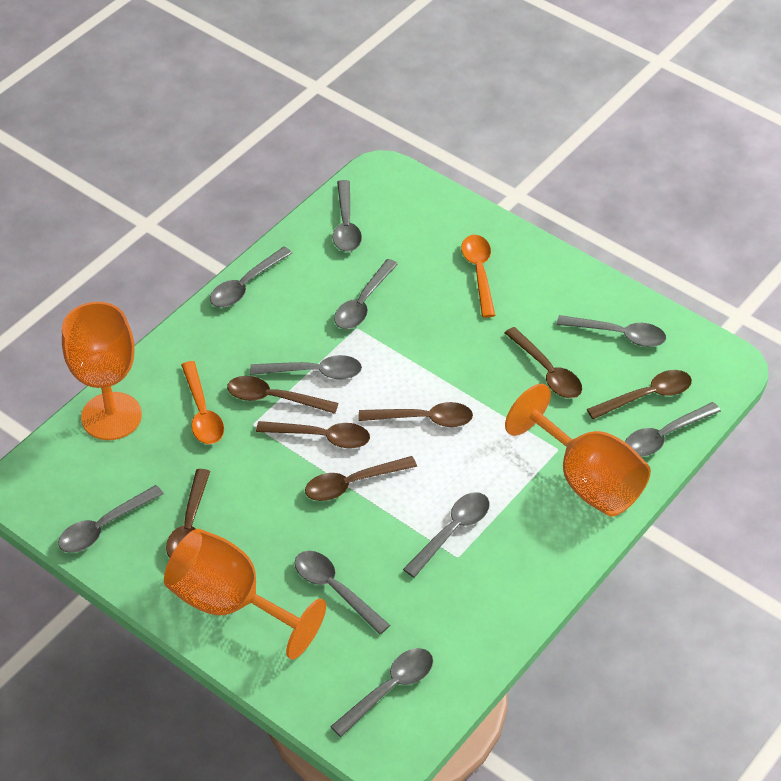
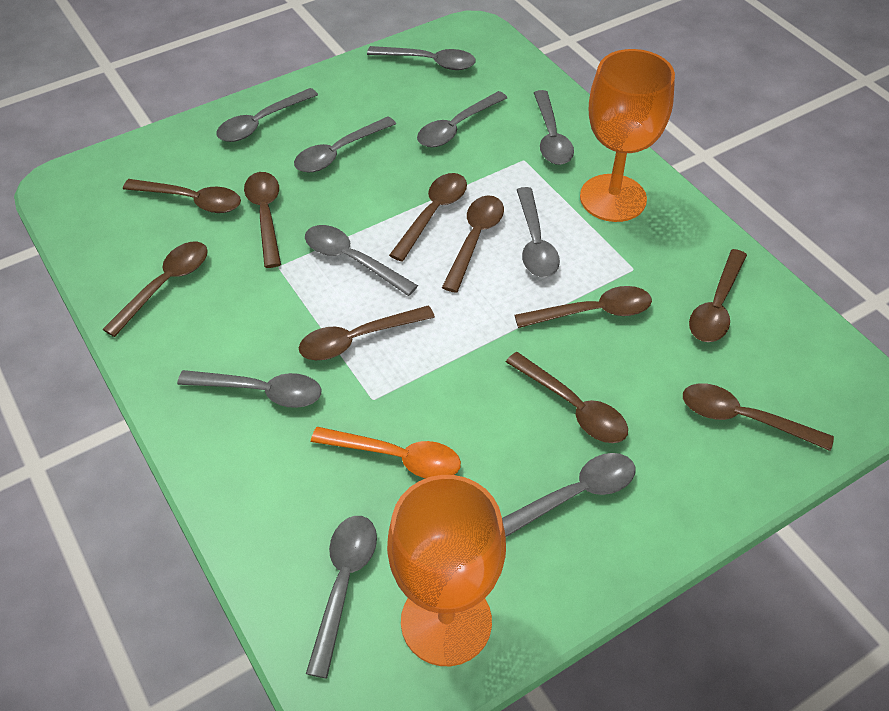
brown spoon: [166,469,210,558] [227,376,338,414] [256,421,370,449] [305,456,417,501] [359,402,473,427] [505,327,582,398] [587,370,692,419] = 7 -> [103,242,208,337] [123,179,241,213] [244,172,281,268] [299,305,435,360] [389,173,467,262] [442,196,504,293] [506,352,628,443] [515,286,652,328] [683,383,834,451] [689,249,747,342] = 10
orange goblet: [62,302,142,440] [164,529,326,659] [505,384,651,517] = 3 -> [387,475,506,666] [580,49,675,222] = 2
orange spoon: [181,361,224,444] [461,235,495,318] = 2 -> [311,427,461,479] = 1

